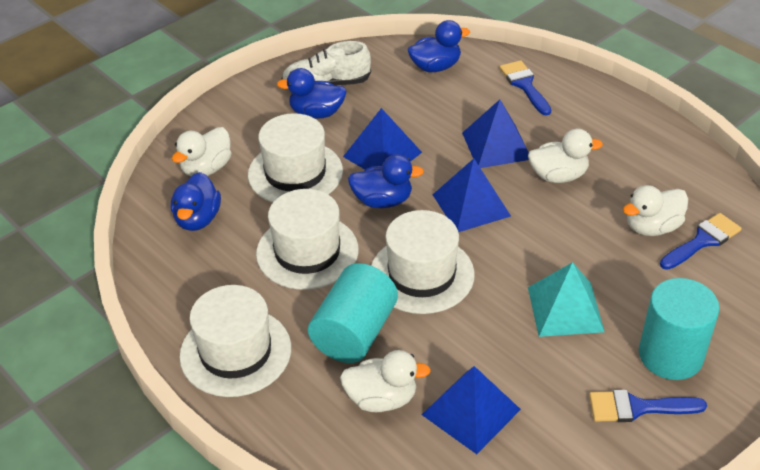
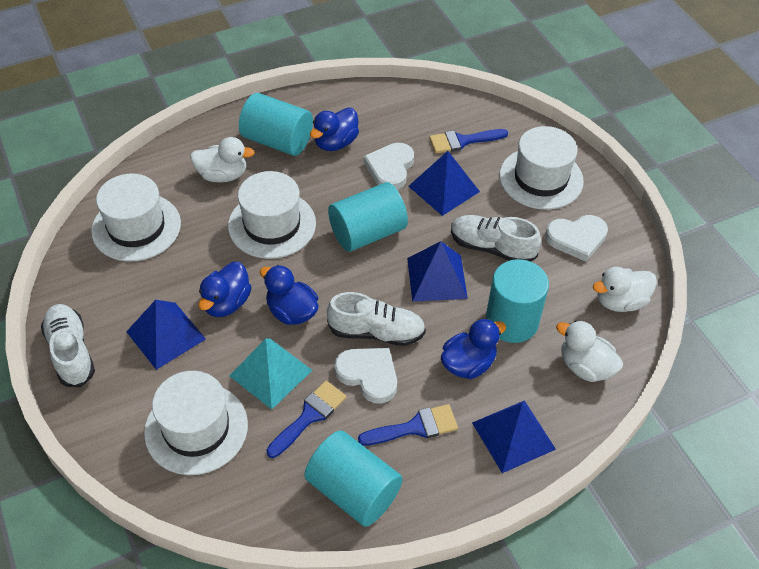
turquoise cylinder: [308,263,398,363] [639,278,719,380] = 2 -> [239,93,313,156] [304,430,403,527] [328,182,408,252] [486,259,549,343] = 4
white duck: [172,127,232,176] [340,350,431,412] [528,129,603,183] [623,185,688,236] = 4 -> [190,137,255,182] [556,320,623,382] [593,267,657,312] = 3
white heart: none = 0 -> [334,348,397,404] [364,143,414,190] [545,215,608,262] = 3
white shoe: [281,41,371,86] = 1 -> [41,304,95,387] [327,292,426,346] [451,215,541,262] = 3

